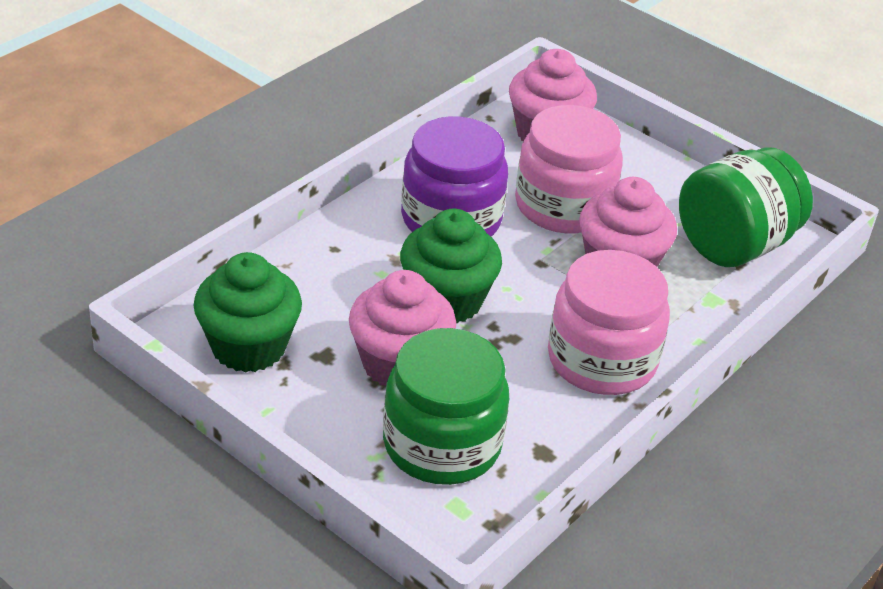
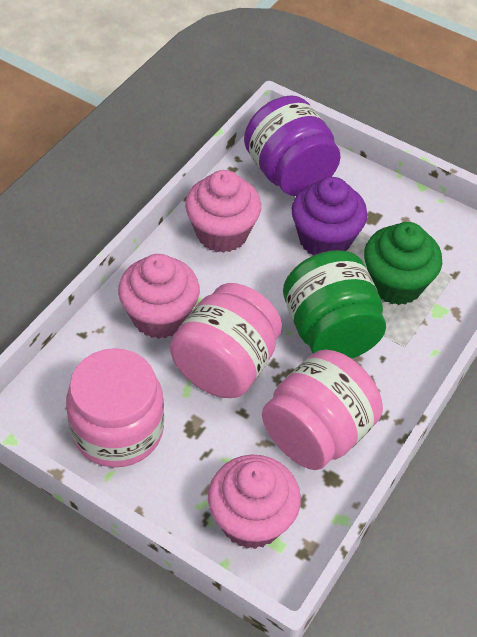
green cupcake: [193,252,302,373] [400,209,502,324] = 2 -> [364,222,442,305] = 1
green jar: [383,328,509,485] [679,147,813,267] = 2 -> [283,250,386,359] = 1
pink jar: [515,105,623,233] [548,250,670,395] = 2 -> [66,348,164,467] [170,283,282,398] [262,349,383,470] = 3
purple cupcake: none = 0 -> [291,177,368,255] = 1

